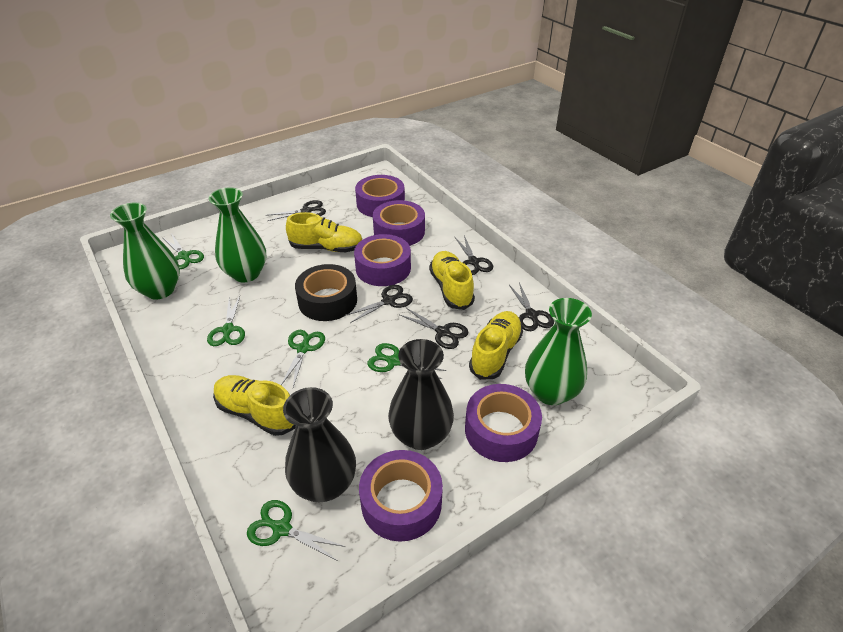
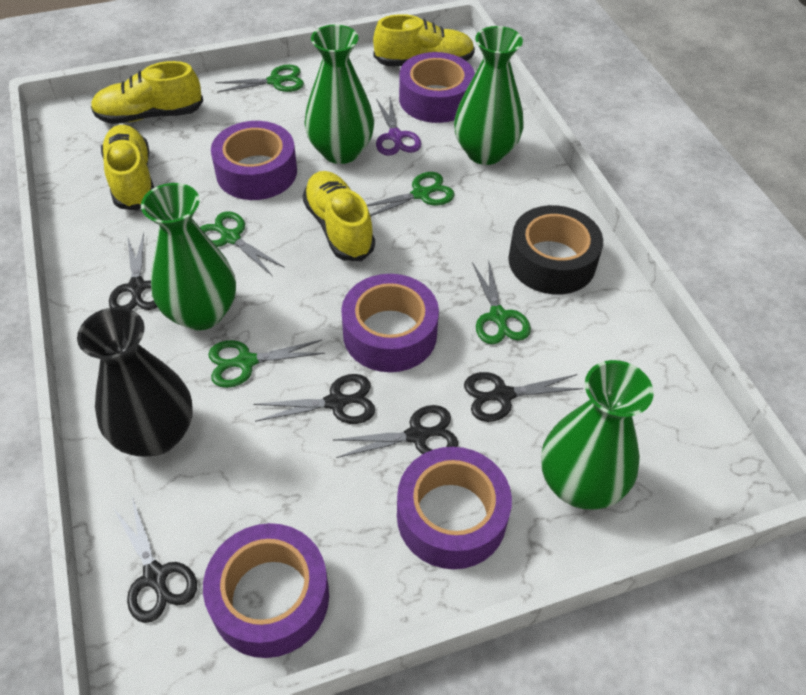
black vase: [283,387,356,502] [388,339,454,450] = 2 -> [77,307,193,457] = 1
green vase: [110,203,180,300] [209,187,266,282] [525,298,592,405] = 3 -> [141,183,236,330] [304,24,374,164] [454,26,524,165] [541,360,654,510] = 4
purple scissors: none = 0 -> [376,98,421,156] = 1

